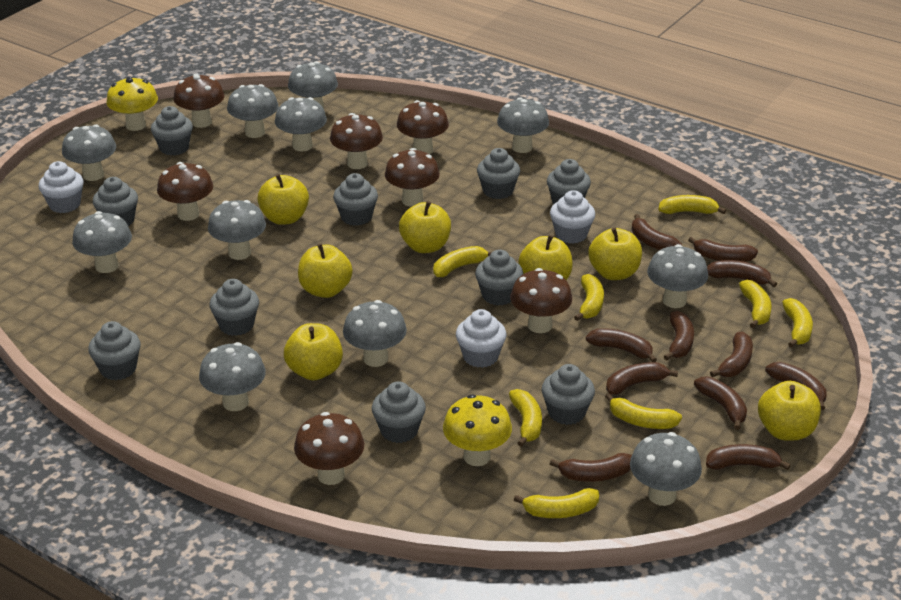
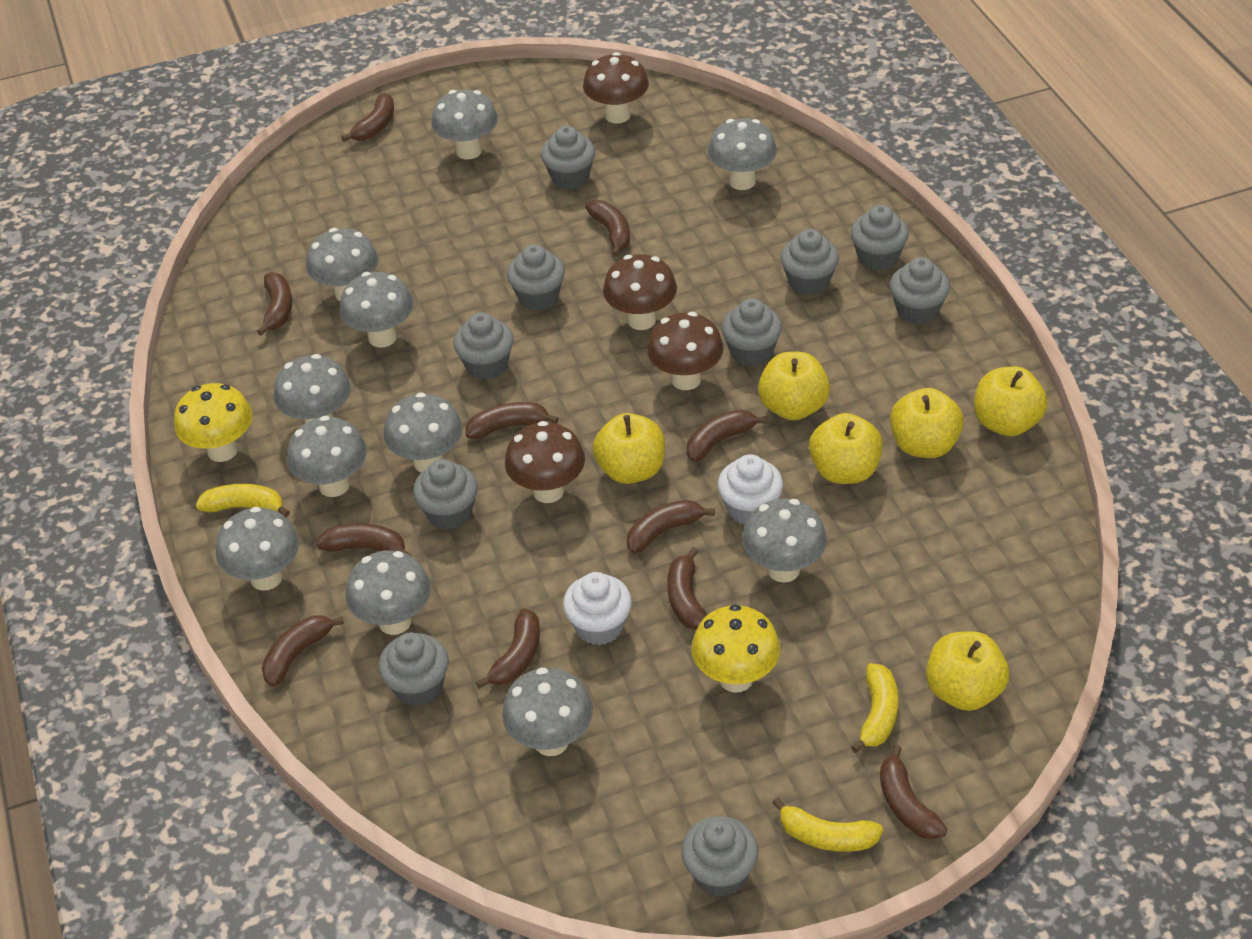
brown mushroom: [157,162,213,221] [173,74,225,128] [294,412,364,485] [330,113,383,169] [385,148,440,207] [397,100,449,154] [510,268,572,333] = 7 -> [505,421,585,503] [583,52,649,123] [603,254,677,330] [647,312,724,390] = 4
white cupcake: [38,161,84,213] [456,309,507,368] [550,190,595,244] = 3 -> [563,572,632,645] [718,454,783,525] = 2
yellow apple: [258,174,309,225] [284,323,343,380] [298,243,353,298] [399,201,451,253] [518,235,573,280] [588,227,642,280] [758,381,821,441] = 7 -> [593,413,665,484] [758,352,830,420] [809,413,883,484] [890,388,964,458] [926,631,1009,711] [974,366,1048,436] = 6
yellow banana: [433,246,492,277] [509,389,542,447] [514,488,599,518] [574,274,604,321] [605,393,682,429] [658,195,726,214] [739,280,772,328] [782,298,813,348] = 8 -> [196,484,290,517] [772,797,883,852] [851,663,898,753] = 3

